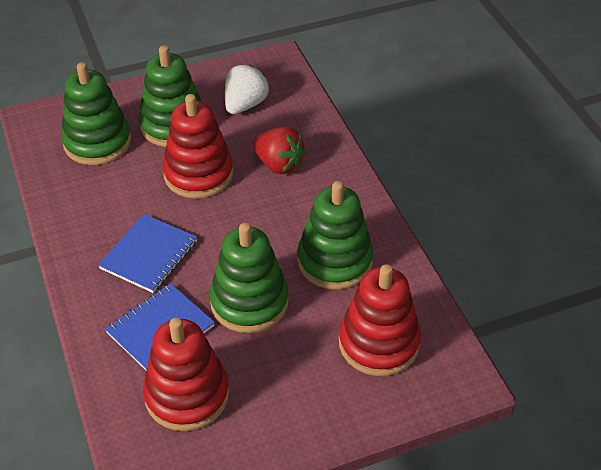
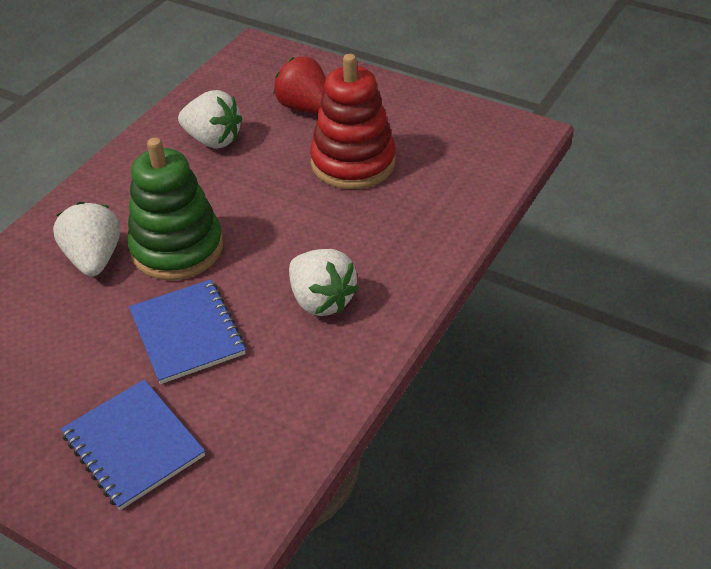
green stacking toy: [61,62,131,165] [139,45,201,147] [209,223,289,333] [297,181,374,290] = 4 -> [127,137,223,281] = 1
red stacking toy: [143,318,229,431] [162,94,233,199] [339,264,421,376] = 3 -> [310,54,396,189] = 1
white strawberry: [225,64,269,114] = 1 -> [53,202,120,276] [178,90,242,149] [289,249,359,316] = 3

